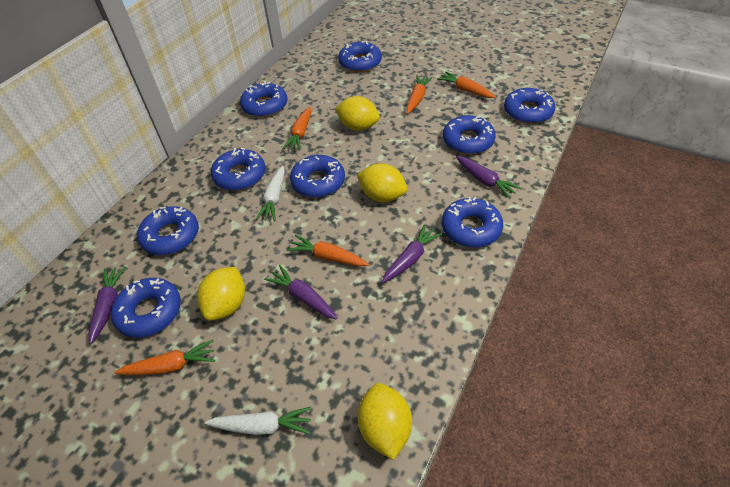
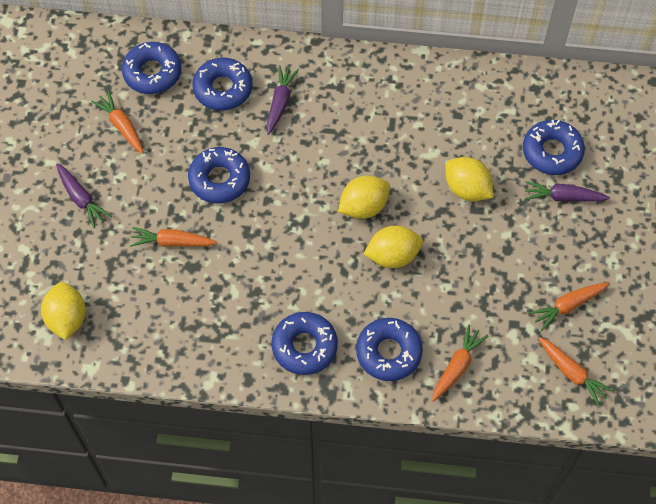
blue donut: [111,278,181,338] [137,206,199,255] [211,148,266,190] [240,81,288,117] [290,155,345,198] [338,41,382,72] [442,197,503,248] [443,115,496,154] [504,88,555,124] = 9 -> [122,42,182,94] [188,147,250,203] [192,58,253,111] [271,312,338,375] [356,318,423,381] [523,120,585,175] = 6
purple carrot: [88,267,126,344] [264,265,337,320] [382,224,442,283] [456,156,521,199] = 4 -> [56,164,112,228] [266,65,299,135] [525,181,610,202] = 3
white carrot: [205,407,312,435] [255,166,285,221] = 2 -> none = 0

